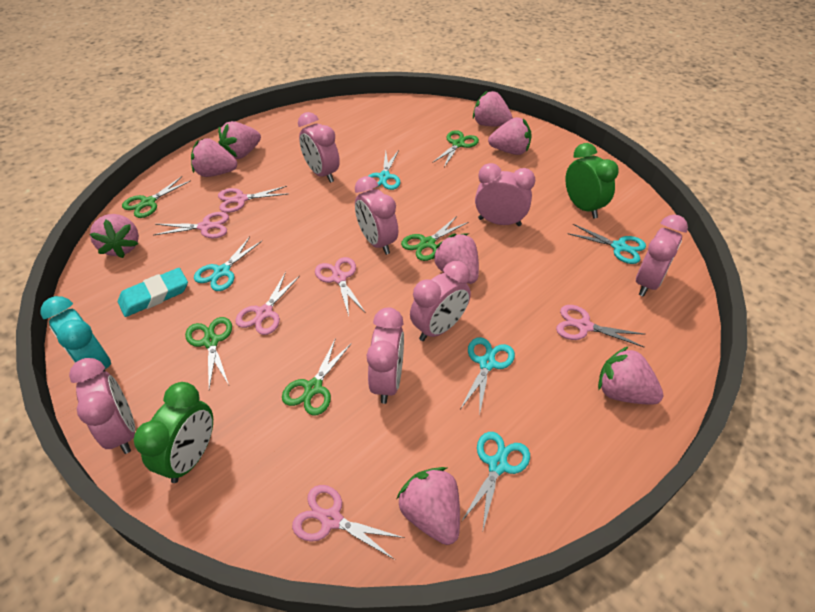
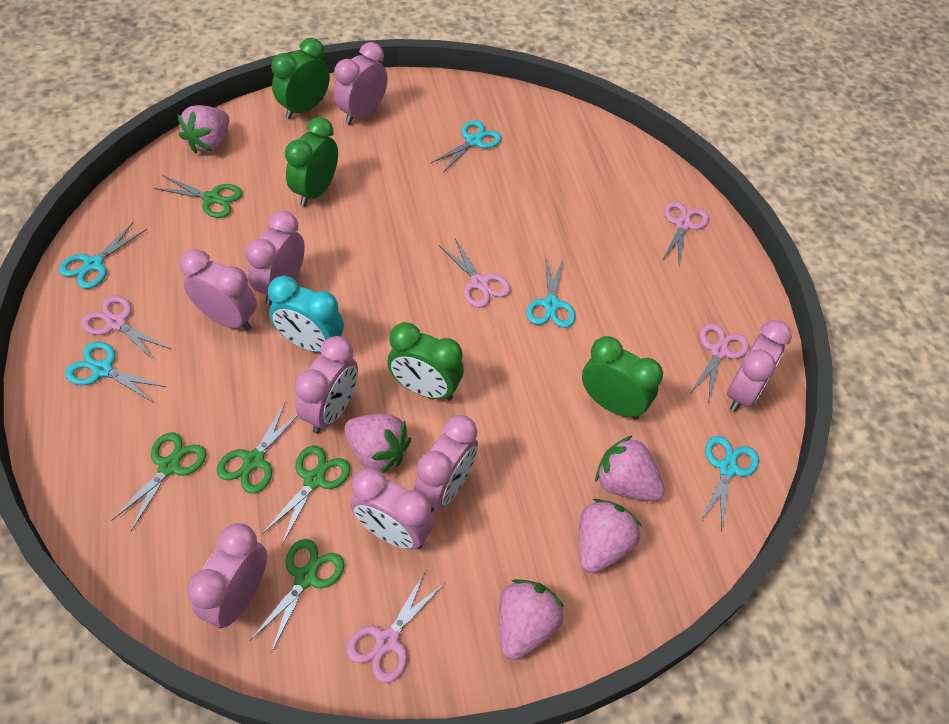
green clock: [134,382,213,483] [565,143,619,218] = 2 -> [271,38,330,119] [285,117,338,206] [387,322,464,400] [582,336,663,420] = 4
pink clock: [69,358,135,454] [298,112,340,183] [355,176,398,255] [367,308,404,404] [410,261,471,341] [475,163,535,226] [636,215,688,297] = 7 -> [180,249,257,331] [187,523,267,628] [246,211,305,305] [295,336,358,434] [334,42,388,125] [350,467,434,550] [414,415,478,512] [727,320,792,412] = 8
pink scissors: [154,212,229,238] [218,186,288,213] [235,272,300,335] [292,485,405,560] [315,257,366,316] [556,305,646,348] = 6 -> [81,295,170,362] [347,571,444,683] [439,238,511,308] [662,201,709,267] [691,323,749,404] = 5
pink strawberry: [90,214,139,258] [191,138,237,177] [218,121,261,159] [397,467,460,545] [433,234,479,284] [473,91,513,126] [488,117,532,155] [598,346,663,405] = 8 -> [178,105,229,154] [344,414,411,473] [499,579,564,660] [579,499,642,573] [595,435,665,501] = 5
turquoise eraser: [118,268,188,317] = 1 -> none = 0

